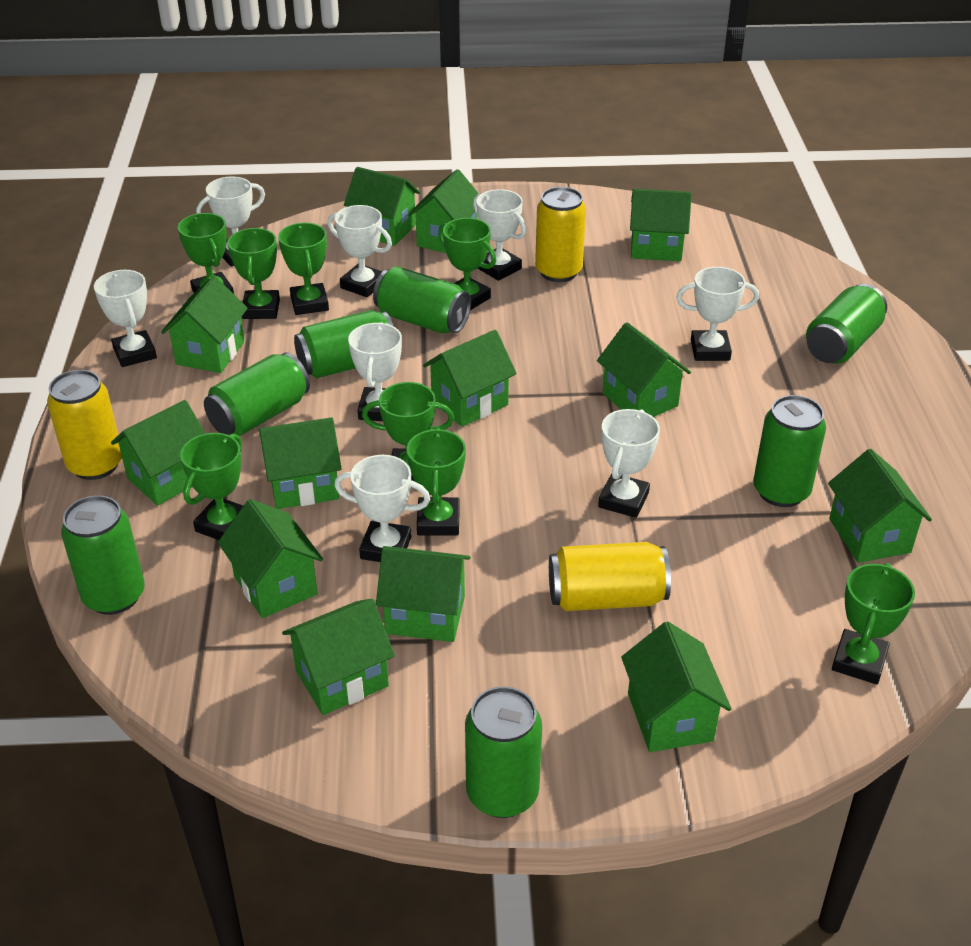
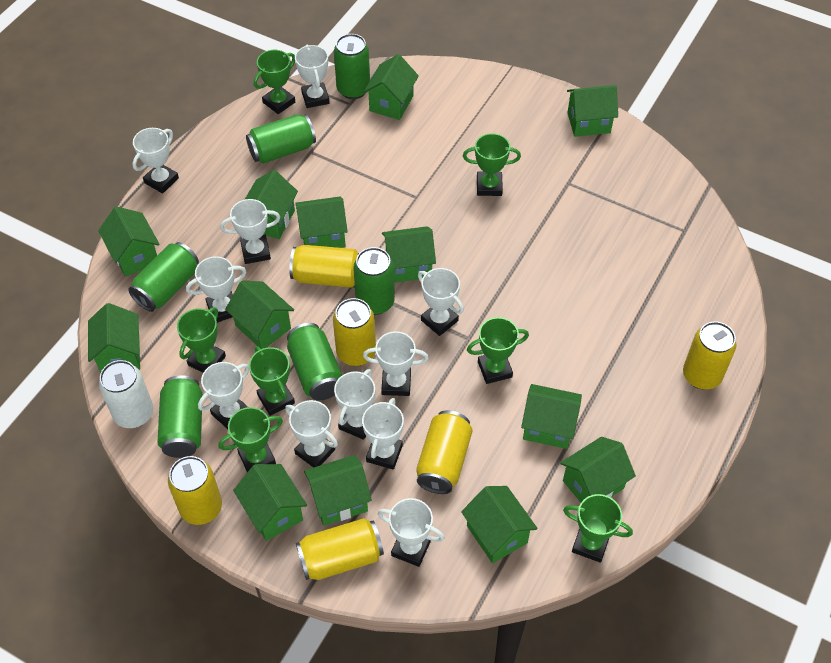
green can: [61,495,145,615] [204,352,310,436] [294,310,393,378] [373,266,471,333] [465,686,542,818] [753,395,826,507] [806,284,887,364] = 7 -> [128,242,199,312] [157,375,202,458] [246,114,316,164] [287,323,342,400] [334,34,370,99] [353,247,395,315] = 6
green trophy: [178,213,234,294] [180,433,243,540] [228,228,280,319] [278,223,329,315] [362,382,454,481] [407,428,466,536] [438,218,496,310] [832,563,915,684] = 8 -> [177,307,226,373] [219,407,283,472] [249,346,295,416] [254,50,295,114] [463,133,521,196] [467,317,529,384] [563,494,633,563] = 7
white can: none = 0 -> [99,360,153,428] = 1
white trophy: [94,270,157,367] [196,177,265,266] [328,205,392,297] [334,455,430,562] [348,322,402,421] [473,189,527,281] [598,409,660,518] [676,267,759,361] = 8 -> [132,128,179,193] [186,256,247,323] [198,362,249,429] [220,199,280,264] [285,400,338,468] [295,44,330,108] [334,369,375,440] [362,398,404,470] [363,331,429,396] [378,498,445,567] [418,268,464,336] = 11
yellow can: [47,370,122,480] [535,187,586,282] [549,542,671,611] = 3 -> [168,456,222,525] [289,245,359,288] [296,518,384,580] [333,298,376,366] [416,410,472,494] [683,322,737,389] = 6

